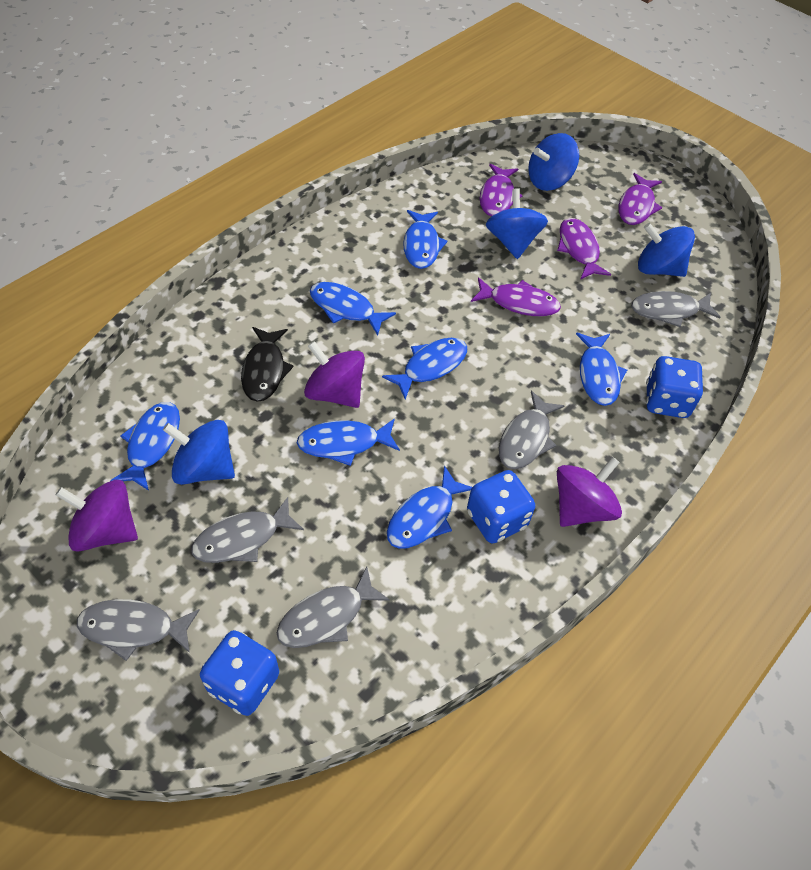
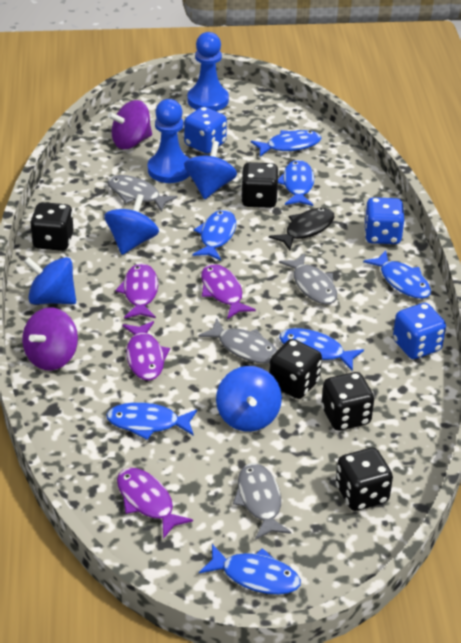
black dice: none = 0 -> [30,202,74,251] [241,162,279,208] [269,339,322,399] [321,372,374,431] [336,448,393,511] = 5
blue pawn: none = 0 -> [148,99,190,183] [187,32,229,111] = 2
grey fish: [77,599,199,661] [191,497,304,563] [277,567,390,648] [499,391,564,469] [631,291,720,327] = 5 -> [107,175,178,212] [198,318,277,364] [233,463,291,540] [279,253,337,305] = 4
purple spinning top: [56,480,138,552] [304,341,365,408] [557,457,622,527] = 3 -> [22,307,78,371] [108,100,152,149] = 2

